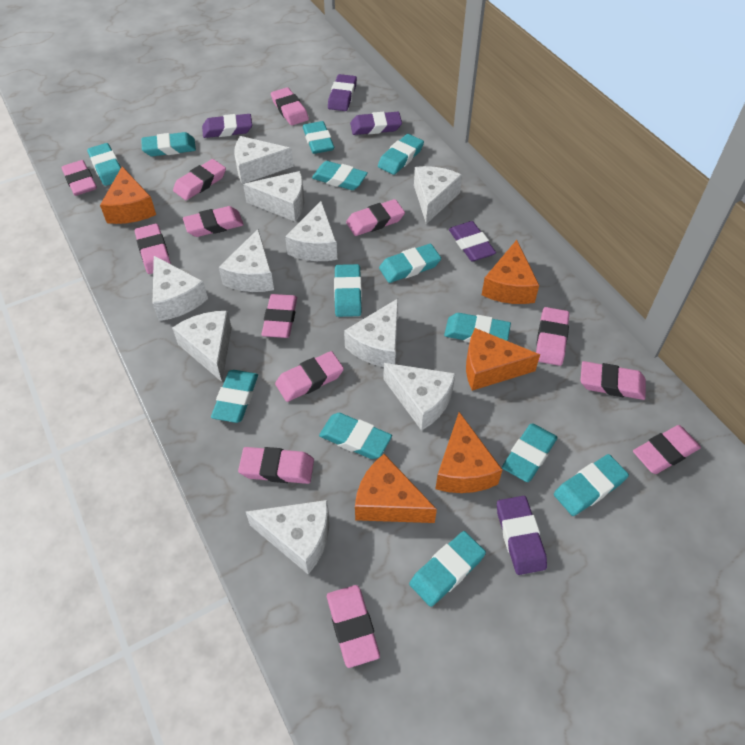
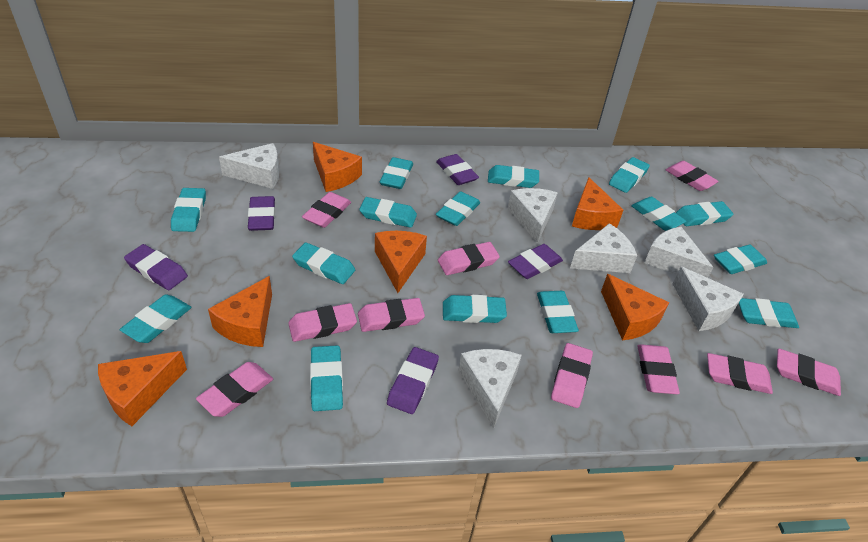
orange cheese: [100,166,156,224] [355,454,437,523] [436,412,502,493] [466,328,540,391] [482,240,539,304] = 5 -> [98,351,187,426] [208,276,272,347] [313,142,362,192] [375,231,427,293] [572,177,623,230] [601,274,669,340] = 6
pink eraser: [61,160,97,196] [135,224,171,274] [173,159,226,200] [183,206,244,237] [238,447,314,484] [262,294,297,338] [271,87,309,125] [275,351,344,402] [327,585,380,668] [346,199,405,236] [536,307,569,366] [580,361,646,400] [633,425,701,474] = 13 -> [196,362,273,417] [288,303,357,342] [302,192,351,228] [358,298,425,332] [438,242,500,275] [551,343,593,408] [637,345,680,394] [666,161,719,191] [707,353,773,394] [777,348,841,396] = 10
turquoise eraser: [87,143,121,186] [141,132,196,157] [211,370,258,423] [303,121,334,154] [312,161,368,190] [319,413,392,459] [334,264,362,317] [378,134,424,175] [379,244,441,283] [409,531,486,607] [444,313,511,342] [502,424,558,482] [554,454,629,516] = 13 -> [120,295,192,343] [171,188,206,232] [292,242,355,284] [310,345,343,411] [359,197,417,228] [380,157,413,189] [436,191,480,226] [443,295,507,323] [488,165,539,188] [537,291,579,333] [609,157,650,193] [631,197,686,231] [676,201,733,226] [714,244,767,274] [739,298,799,328] = 15
white cheese: [152,256,208,321] [172,311,232,382] [219,229,274,292] [234,136,294,184] [243,171,304,222] [246,500,329,575] [285,201,337,261] [344,299,398,367] [383,363,455,431] [414,166,462,224] = 10 -> [219,143,279,189] [458,349,522,429] [508,188,558,243] [570,223,637,273] [644,227,713,278] [673,267,744,331] = 6

